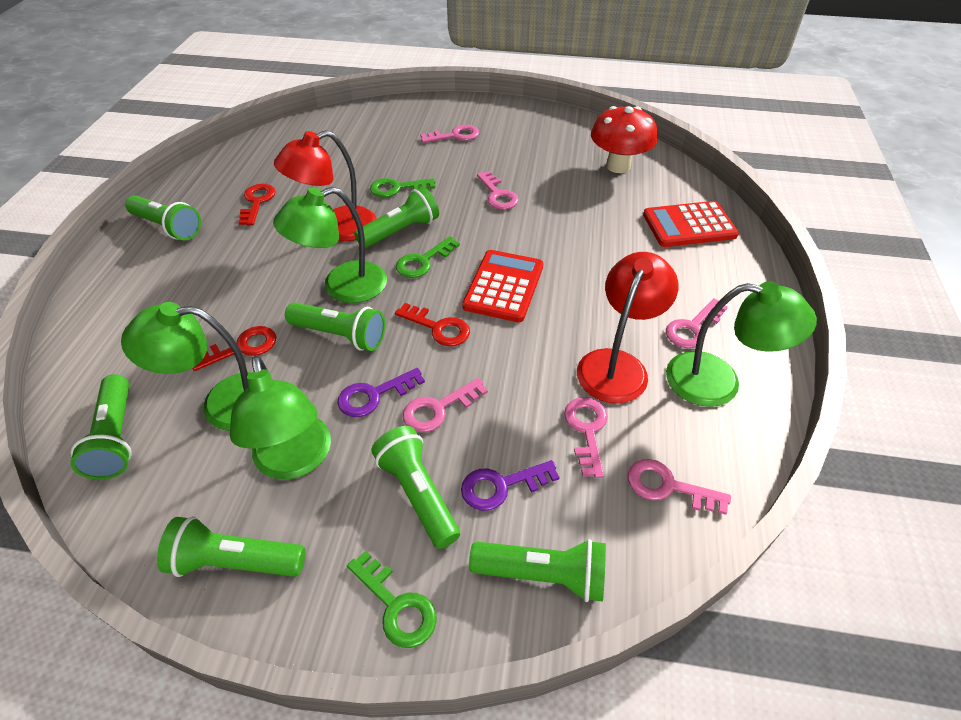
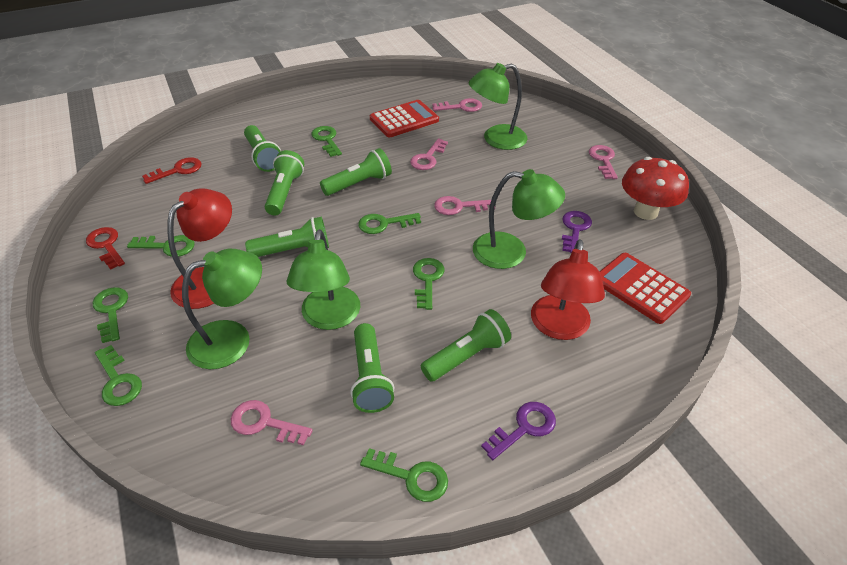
green flashlight: [71,374,132,480] [125,195,201,240] [157,516,305,577] [285,302,385,351] [354,187,439,248] [371,426,460,549] [469,539,606,602] = 7 -> [244,125,281,172] [245,217,329,257] [265,150,304,216] [320,148,392,196] [350,323,395,413] [421,309,511,382] = 6
green key: [347,550,437,648] [370,178,435,197] [396,236,460,278] = 3 -> [93,287,128,343] [95,345,142,406] [127,235,195,257] [311,126,342,157] [358,213,421,234] [360,448,448,502] [413,258,445,310] = 7
pink key: [403,378,488,432] [420,125,479,143] [477,171,519,210] [564,397,608,478] [628,459,731,515] [666,298,728,348] = 6 -> [231,400,313,446] [410,138,448,170] [432,98,482,112] [434,196,495,215] [589,145,618,179] = 5
red key: [192,326,276,371] [238,184,276,226] [395,303,470,346] = 3 -> [86,227,125,270] [142,157,202,184] = 2

